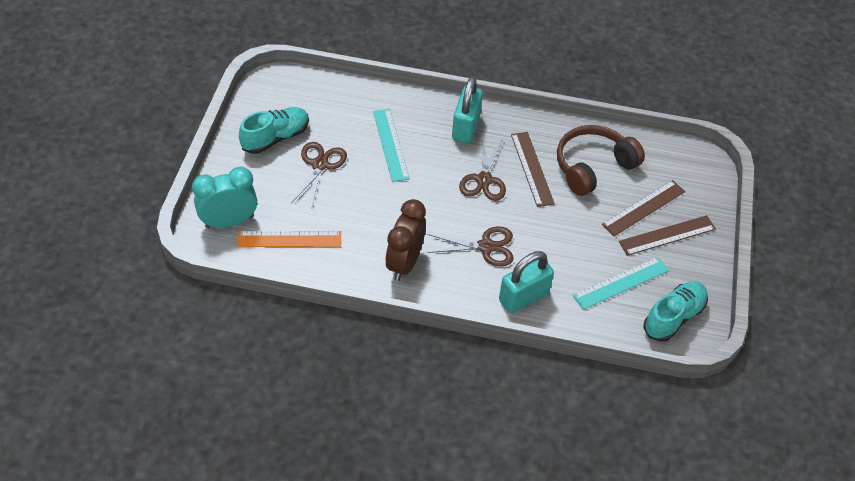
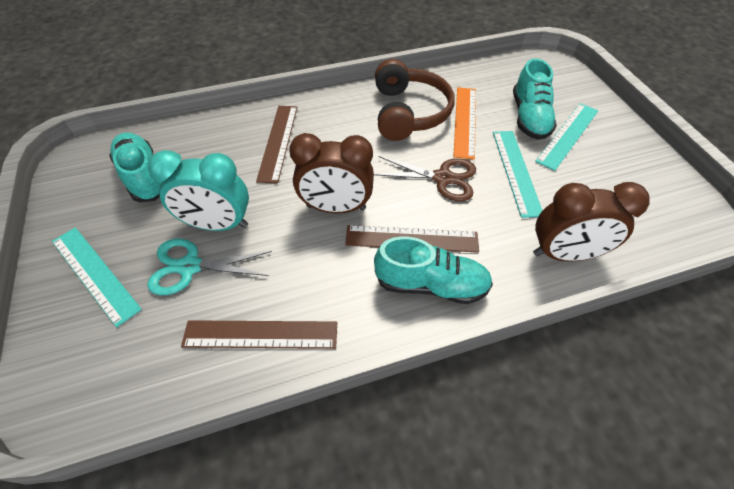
brown clock: [385,199,426,281] = 1 -> [289,133,374,213] [533,182,649,262] = 2
brown scissors: [291,142,347,206] [427,226,513,267] [459,139,506,201] = 3 -> [374,156,476,201] = 1
turquoise padlock: [452,77,483,143] [499,251,554,313] = 2 -> none = 0
turquoise ruler: [373,109,410,182] [572,257,669,310] = 2 -> [52,227,142,327] [493,131,543,218] [535,103,598,171] = 3
turquoise scissors: none = 0 -> [147,238,272,295] = 1
turquoise shoe: [239,107,309,154] [643,281,708,342] = 2 -> [109,132,162,202] [374,236,493,304] [513,58,557,140] = 3

